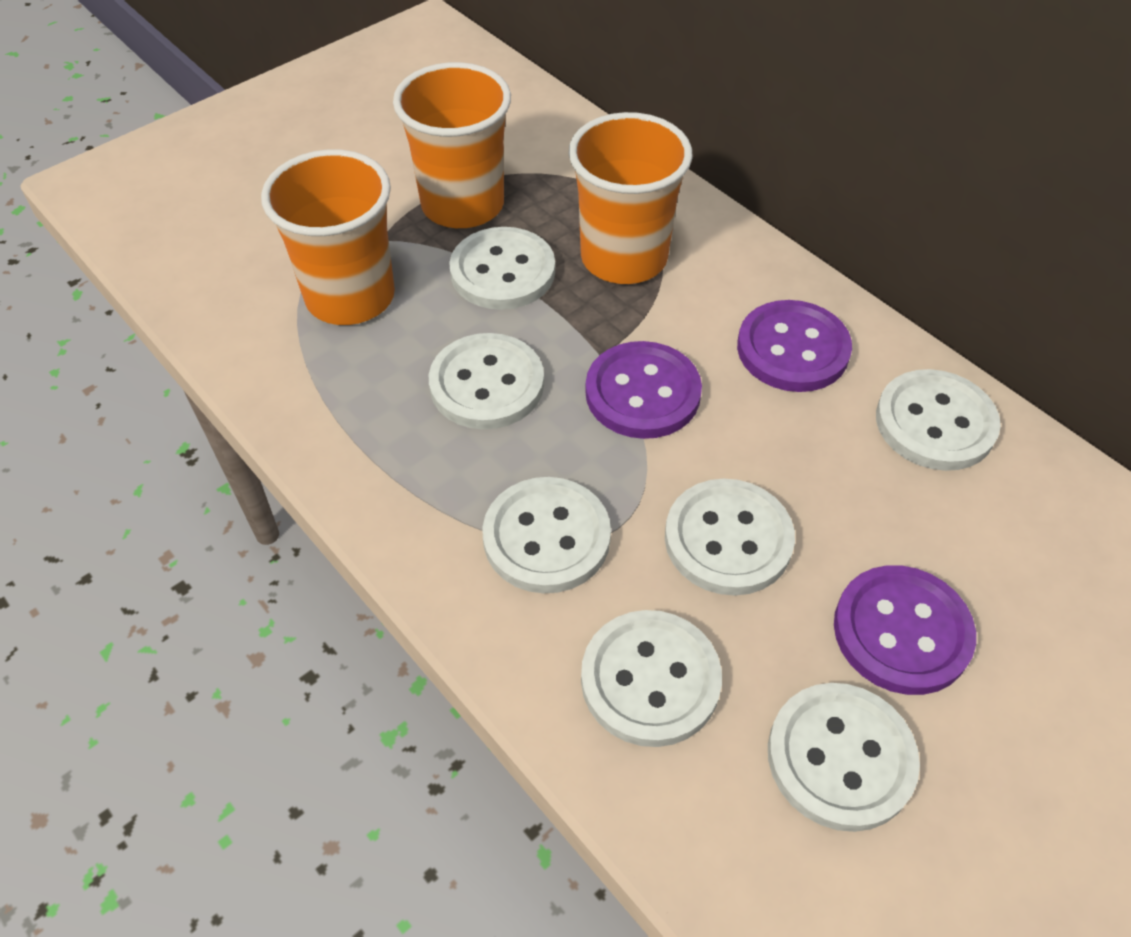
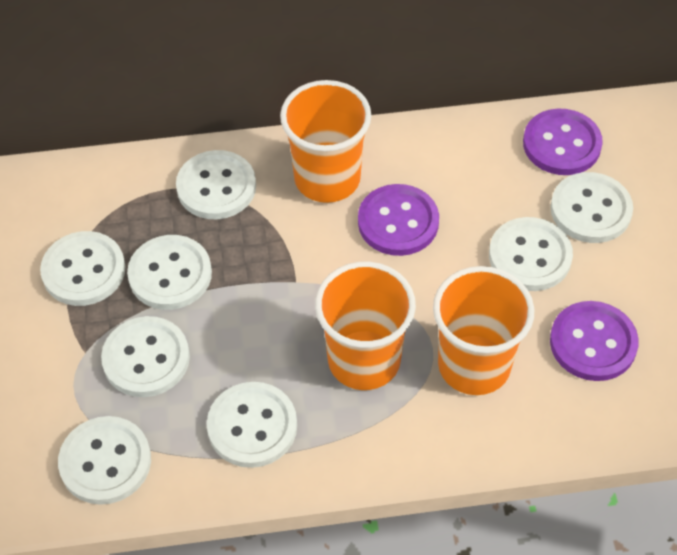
white button: [429,333,544,429] [449,227,555,310] [482,477,611,594] [581,610,722,747] [665,479,795,596] [768,683,920,832] [876,369,1001,471] = 7 -> [40,231,126,306] [58,416,151,505] [101,316,190,397] [127,235,212,310] [176,150,256,219] [207,382,297,468] [489,217,573,291] [550,172,633,243] = 8

